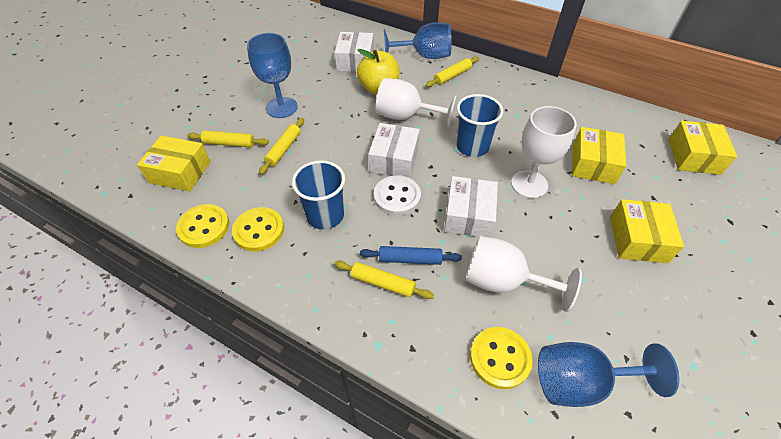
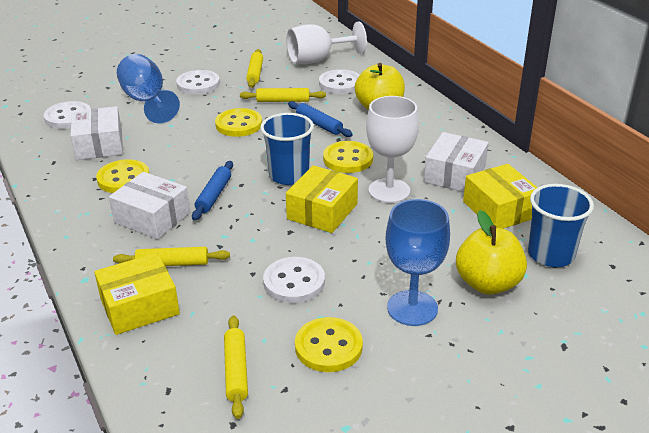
blue goblet: [247,33,298,118] [384,22,452,59] [538,342,679,407] = 3 -> [117,54,180,124] [386,199,450,326] = 2
blue rolling pin: [360,246,462,265] = 1 -> [192,161,233,221] [288,101,353,137] = 2
white button: [374,175,421,215] = 1 -> [44,101,91,129] [176,70,220,95] [263,257,325,303] [319,69,360,94] = 4
white goblet: [376,78,457,129] [466,236,582,312] [511,106,576,198] = 3 -> [287,21,367,64] [366,96,419,203] = 2
yellow apple: [357,49,399,95] = 1 -> [355,63,405,110] [456,210,527,295] = 2
yellow box: [137,135,211,191] [572,127,626,184] [610,199,684,263] [669,121,737,175] = 4 -> [94,253,180,335] [286,165,358,233] [463,164,538,229] = 3
yellow button: [176,204,229,248] [232,207,284,251] [470,327,533,389] = 3 -> [96,159,150,193] [215,108,262,137] [295,317,363,372] [323,141,373,173] = 4

